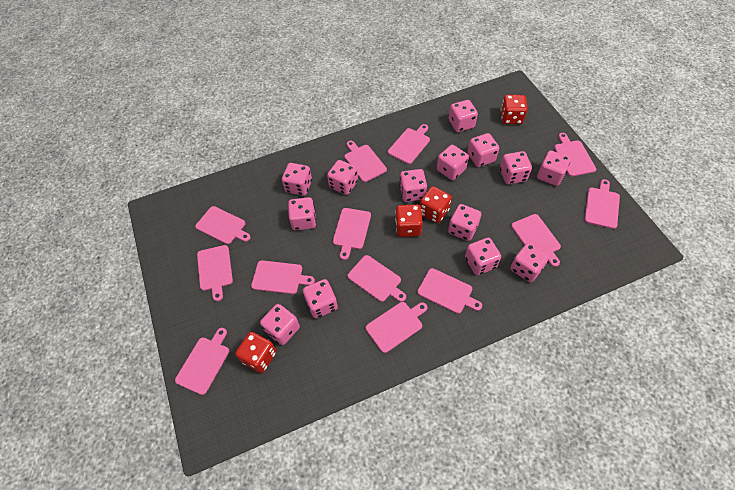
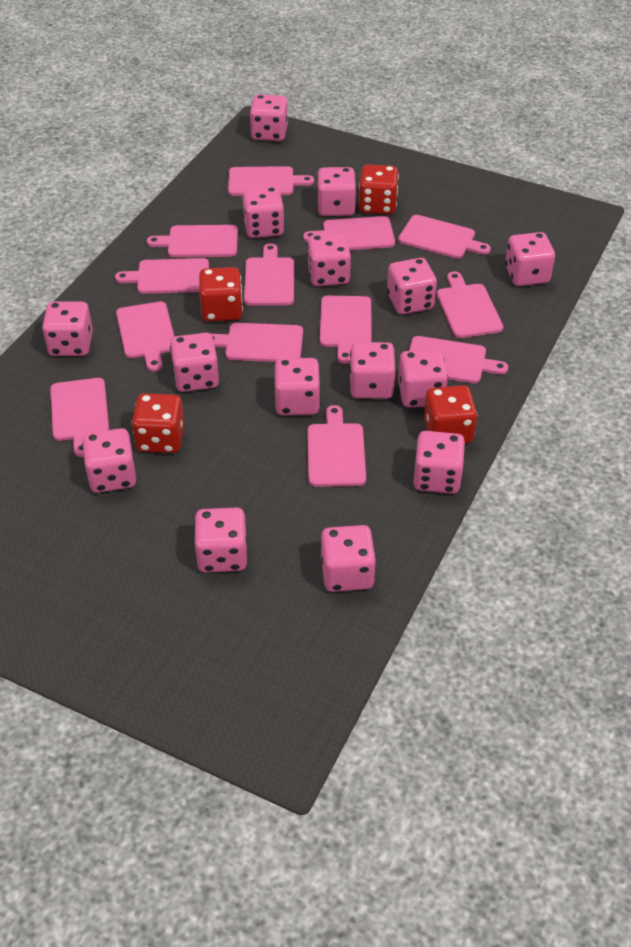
pink dice: [260,304,300,345] [282,163,312,196] [288,197,316,230] [303,279,338,318] [327,160,358,195] [399,169,427,202] [437,145,469,180] [448,204,481,241] [449,100,478,132] [465,238,501,275] [468,133,499,167] [500,151,532,184] [511,242,550,282] [537,150,571,186] = 14 -> [42,301,93,356] [82,428,136,493] [170,333,219,392] [194,507,247,573] [243,186,285,238] [250,94,288,141] [274,358,321,415] [307,233,351,286] [317,167,356,216] [321,525,376,592] [349,342,395,399] [387,258,437,314] [398,349,448,407] [413,431,465,494] [505,232,555,286] = 15

